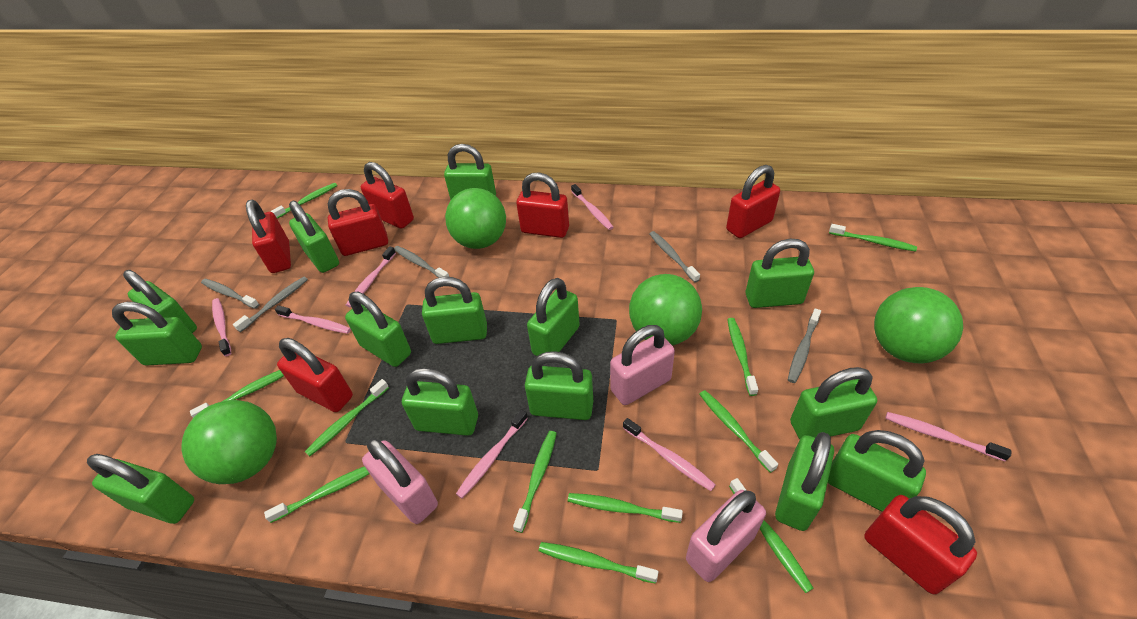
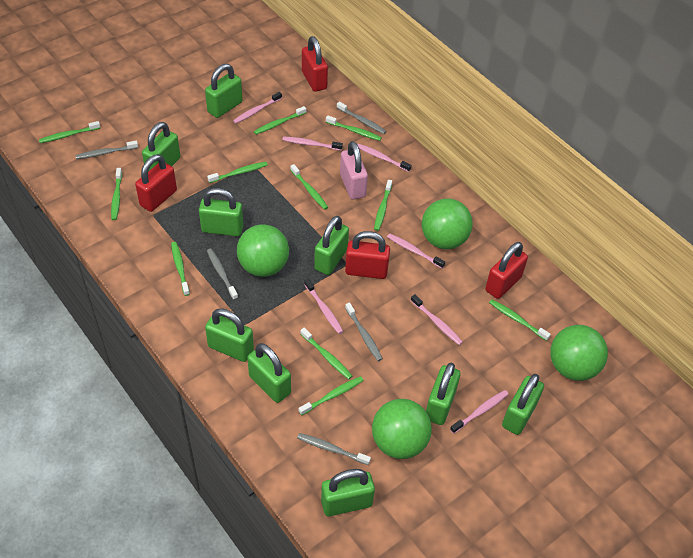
green padlock: [87,454,194,524] [112,302,202,366] [123,270,197,333] [289,201,339,273] [345,292,411,367] [402,368,478,436] [422,277,487,344] [444,144,496,200] [525,351,593,420] [527,278,580,356] [746,239,814,308] [775,432,834,531] [790,367,877,439] [828,430,926,512] = 14 -> [142,122,180,171] [199,188,243,236] [205,64,243,118] [205,309,254,362] [247,343,291,403] [314,216,349,275] [321,469,375,516] [426,363,461,425] [502,374,544,435] = 9
pink padlock: [362,438,438,524] [610,325,675,405] [686,490,766,582] = 3 -> [340,141,368,199] = 1
red padlock: [246,200,291,273] [277,338,353,412] [328,189,388,256] [361,162,414,229] [516,172,569,238] [726,165,780,238] [864,495,977,594] = 7 -> [135,154,177,212] [302,36,328,92] [345,231,390,279] [485,242,528,299] = 4

